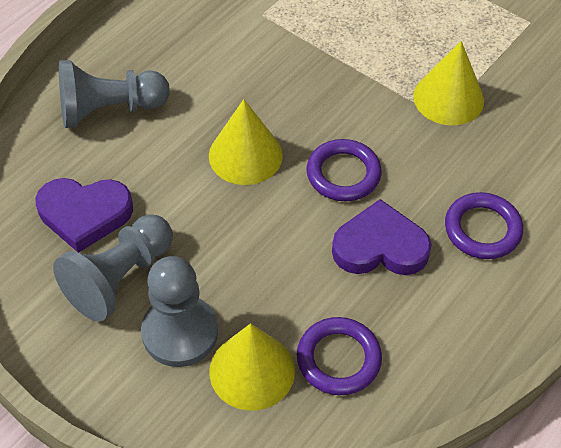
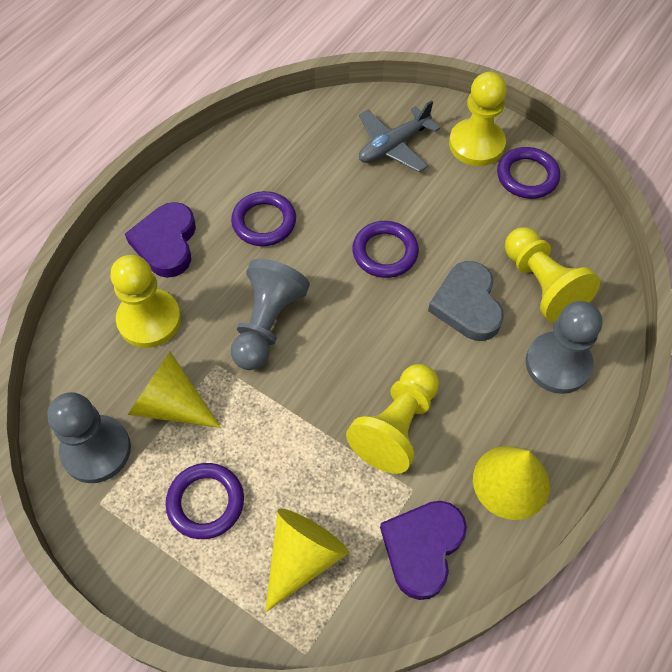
grey heart: none = 0 -> [428,261,504,341] = 1
grey plane: none = 0 -> [359,100,440,172] = 1
purple ring: [297,317,382,395] [306,139,382,201] [445,192,523,259] = 3 -> [165,463,244,539] [231,191,296,246] [352,221,419,278] [497,147,560,199] = 4
yellow pawn: none = 0 -> [111,255,181,348] [346,364,439,474] [449,72,507,166] [505,227,600,323] = 4

